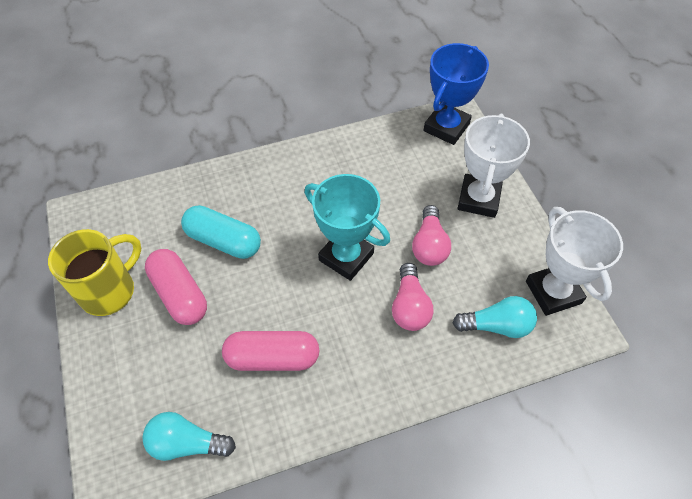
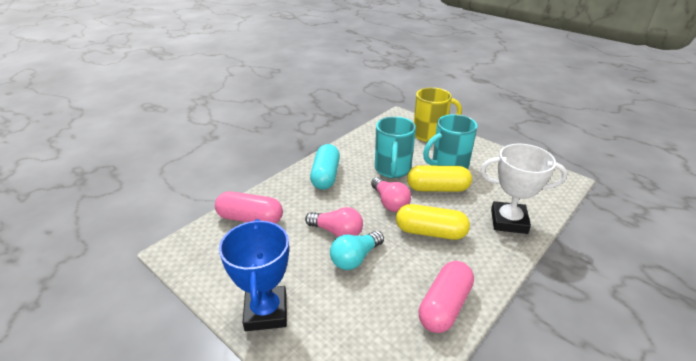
turquoise light bulb: [142,412,236,461] [453,296,537,338] = 2 -> [330,231,384,270] = 1
turquoise mug: none = 0 -> [375,116,416,178] [423,114,478,169] = 2
turquoise trophy: [304,174,390,281] = 1 -> none = 0
white trophy: [457,114,530,218] [526,207,623,316] = 2 -> [480,144,567,234] = 1
yellow capsule: none = 0 -> [396,204,470,240] [407,165,472,192] = 2

